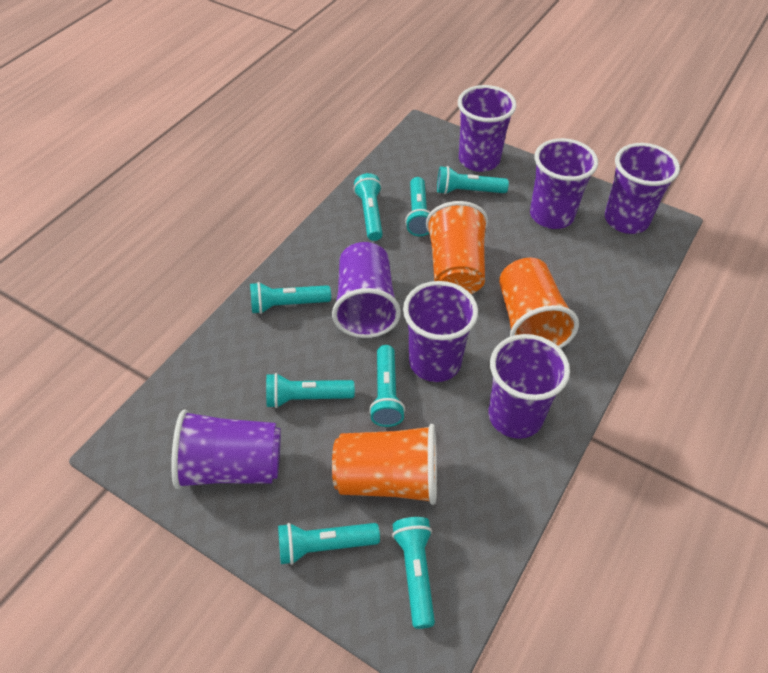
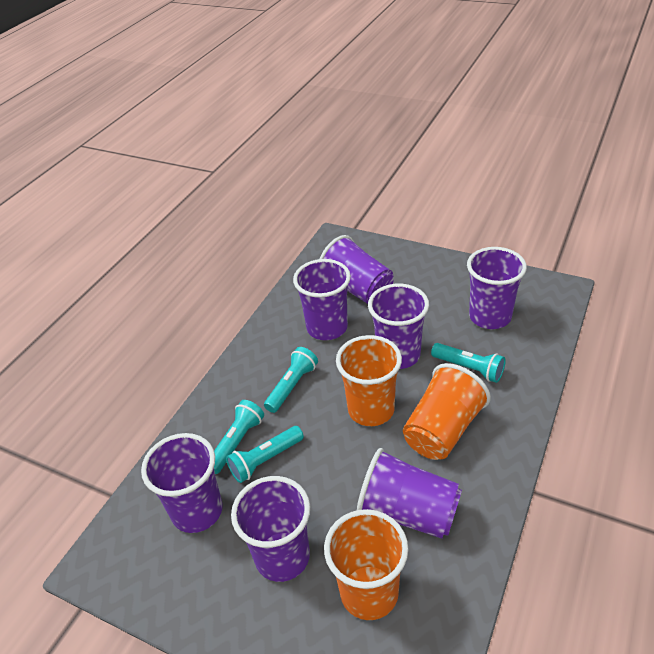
turquoise flashlight: [250,282,331,314] [266,373,355,408] [278,523,380,565] [354,173,383,241] [369,345,405,427] [392,517,435,629] [405,177,430,236] [437,166,509,195] = 8 -> [214,400,264,474] [226,426,304,483] [264,347,318,413] [431,343,506,383] = 4

